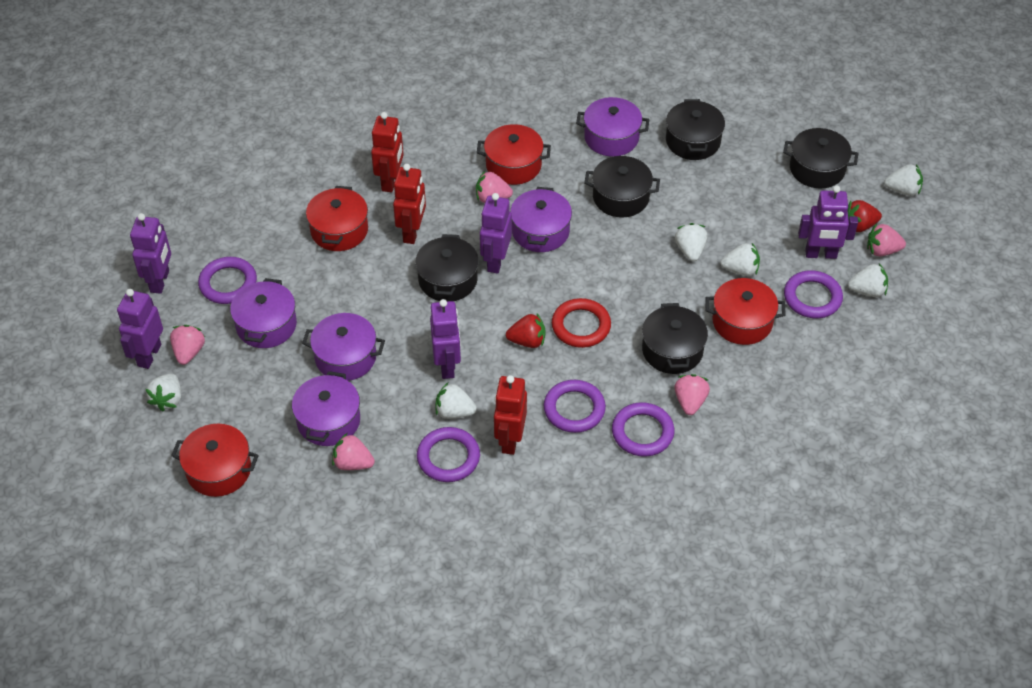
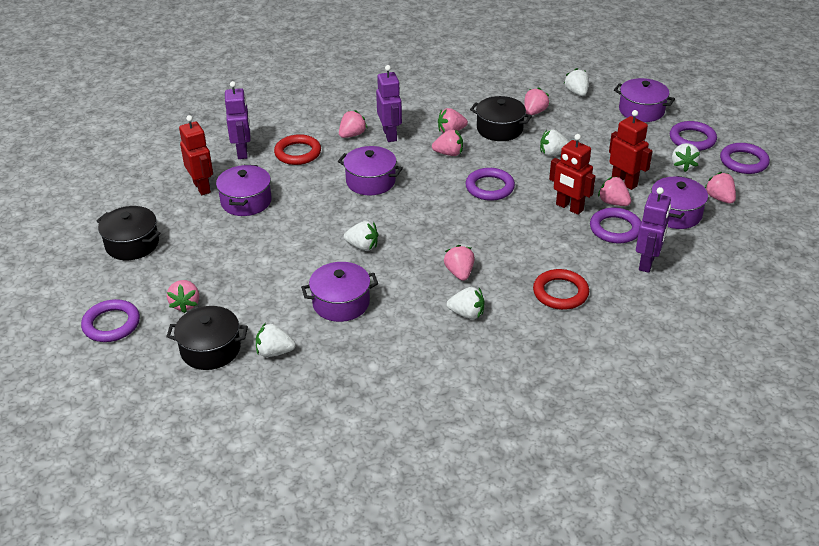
black pot: [415,234,479,301] [584,156,660,218] [642,303,708,374] [666,99,725,160] [783,128,859,188] = 5 -> [96,206,161,260] [166,306,248,370] [470,96,532,141] = 3
pink strawberry: [170,325,205,365] [332,433,375,470] [476,171,513,203] [674,374,710,415] [867,223,906,256] = 5 -> [167,280,199,313] [339,110,367,138] [432,129,463,156] [438,108,468,133] [444,245,475,281] [524,87,549,115] [598,176,631,206] [705,172,736,204] = 8
purple robot: [117,289,163,369] [130,213,171,294] [430,299,461,379] [480,193,512,274] [798,186,858,259] = 5 -> [225,81,251,159] [376,65,402,142] [636,187,671,273] = 3
red pot: [171,424,259,497] [306,186,368,251] [477,124,551,185] [706,278,786,345] = 4 -> none = 0
red ring: [552,298,611,348] = 1 -> [274,134,321,165] [533,269,589,310] = 2
red strawberry: [506,314,546,348] [848,200,882,232] = 2 -> none = 0

